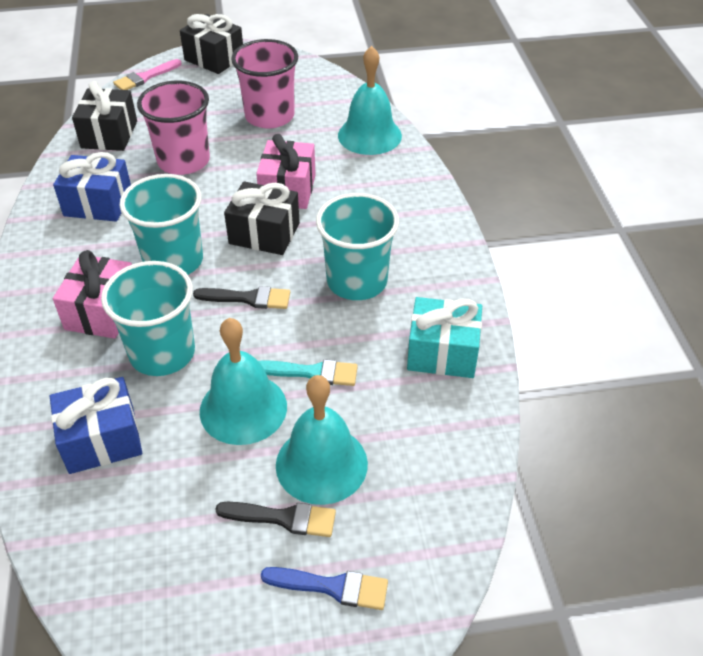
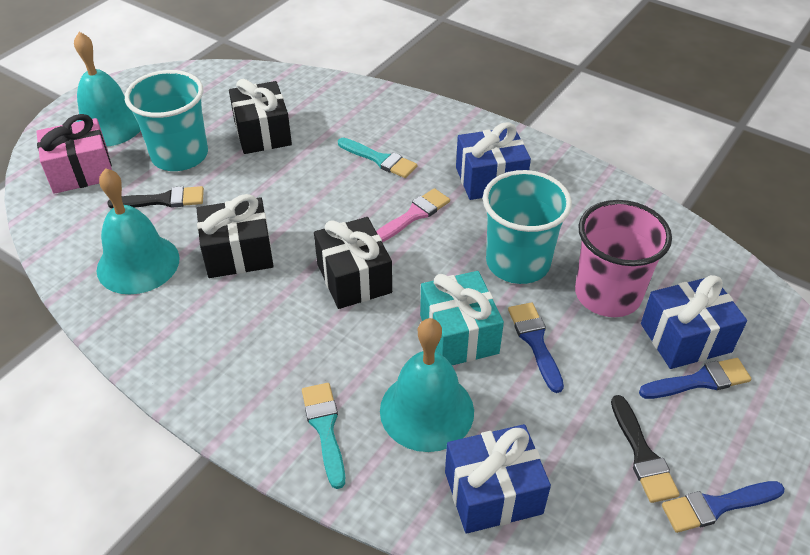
blue brush: [261,567,388,610] = 1 -> [508,302,564,393] [639,358,751,399] [662,481,785,533] = 3
blue gift: [50,377,142,474] [53,152,131,222] = 2 -> [445,424,551,534] [456,122,531,200] [641,275,747,369] = 3
pink cup: [137,81,210,175] [231,39,298,128] = 2 -> [575,200,672,317] = 1
pink gift: [53,250,132,339] [256,134,316,209] = 2 -> [36,114,112,194] = 1
turquoise brush: [259,359,358,386] = 1 -> [302,383,345,489] [338,138,417,178] = 2
turquoise cup: [101,261,195,376] [119,174,203,275] [316,193,399,300] = 3 -> [125,70,208,171] [483,170,572,284] = 2

